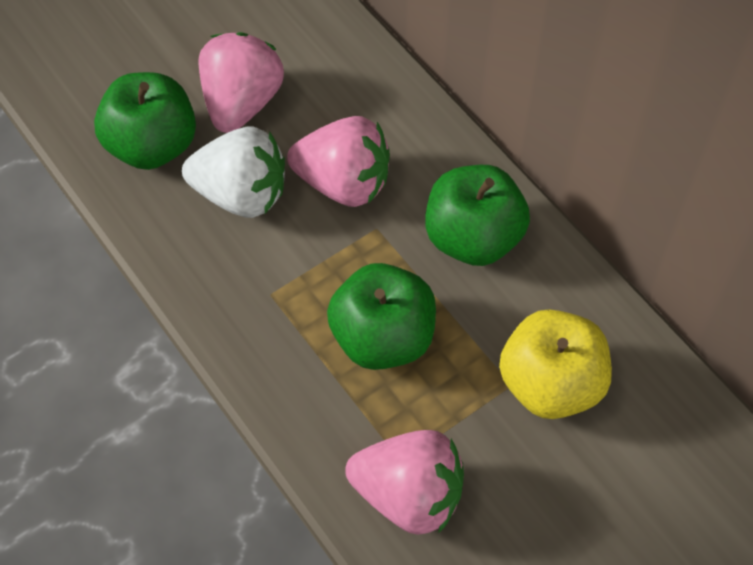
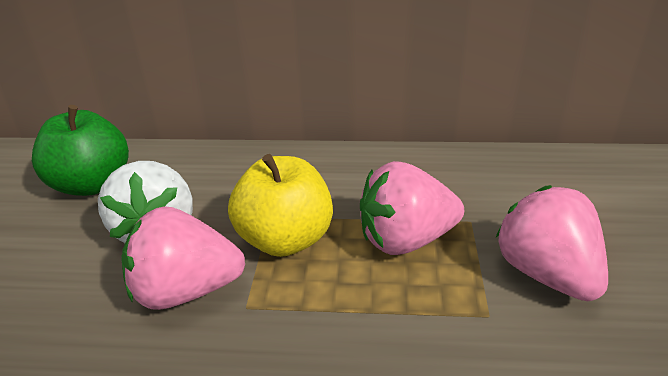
green apple: [94,72,196,170] [327,263,436,370] [425,165,530,266] = 3 -> [32,105,129,196] = 1

